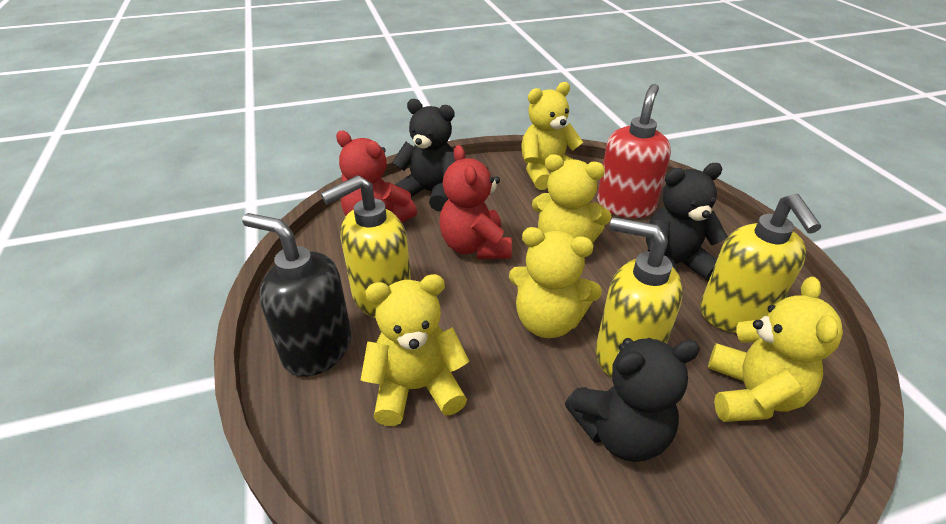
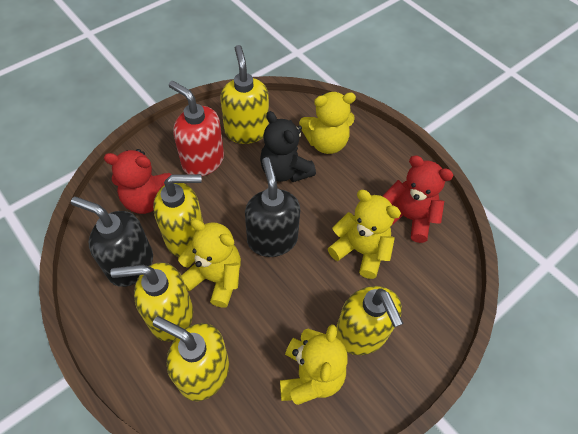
black soap dispenser: [242,213,352,377] = 1 -> [71,197,153,287] [245,157,300,257] = 2
black teddy bear: [392,99,455,211] [565,338,700,462] [646,163,728,281] = 3 -> [260,111,316,182] = 1
yellow soap dispenser: [321,175,411,318] [596,217,683,378] [700,193,821,333] = 3 -> [110,262,193,341] [153,174,203,257] [153,316,229,401] [221,45,269,144] [336,286,404,355] = 5
yellow teddy bear: [361,274,469,426] [509,227,602,338] [521,82,583,190] [532,154,612,243] [708,277,843,422] = 5 -> [178,219,241,308] [280,324,348,405] [299,92,356,154] [328,190,401,279] = 4

